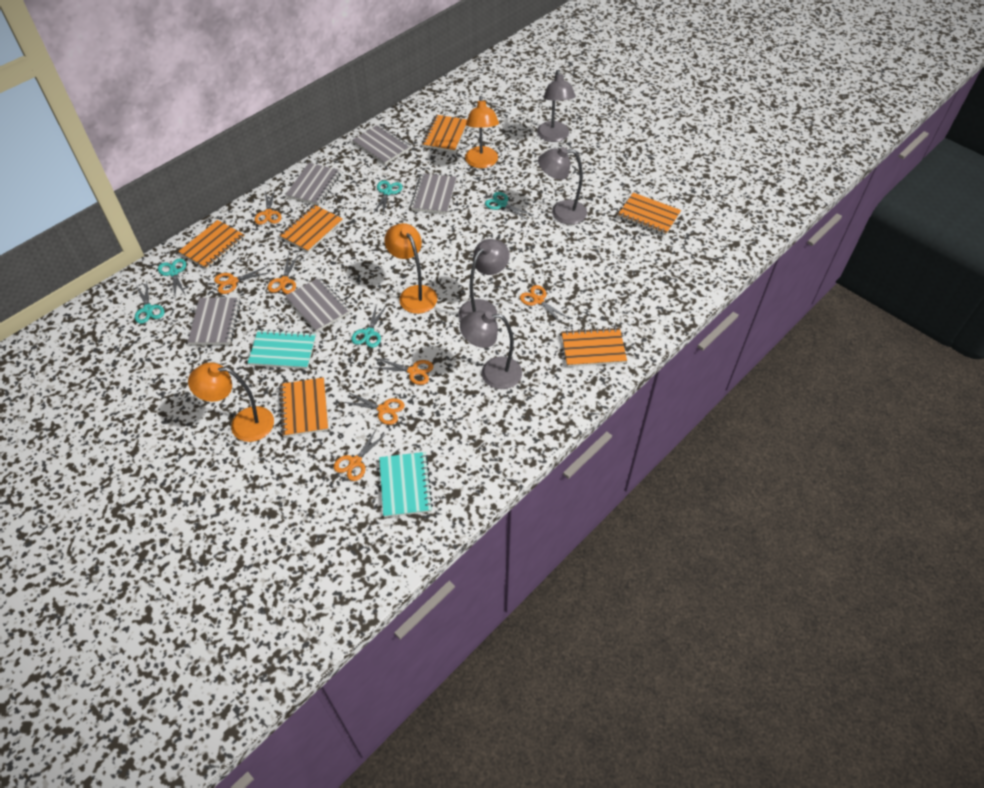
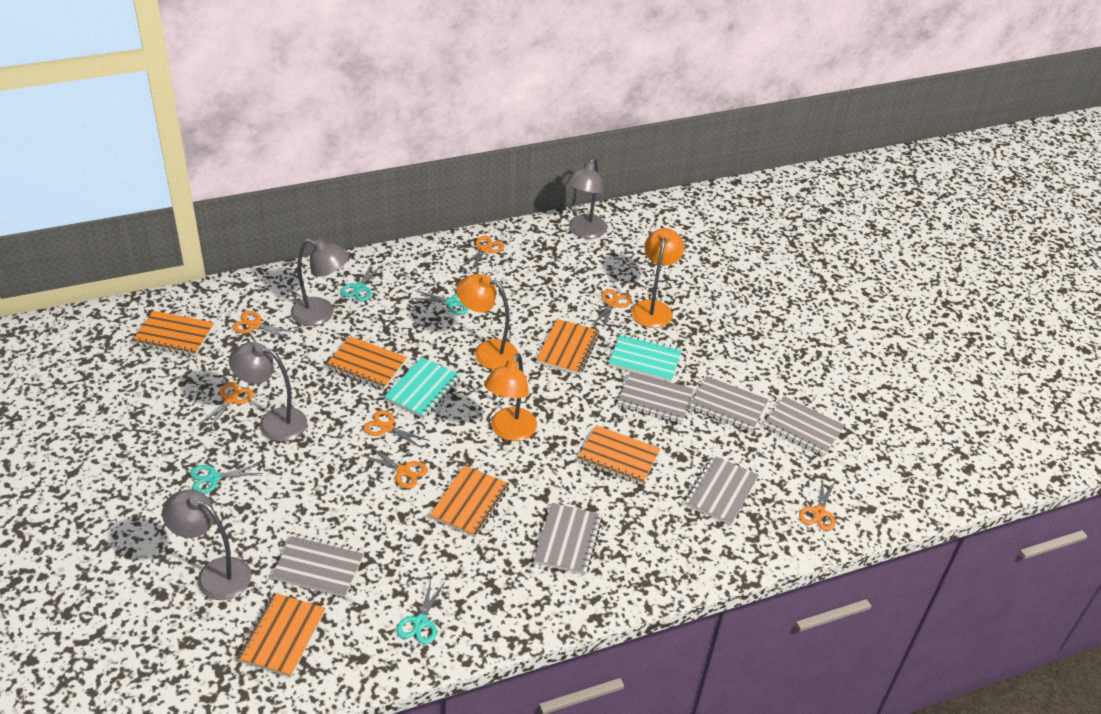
grey notebook: [188,298,241,345] [285,277,350,332] [286,163,341,205] [353,124,411,165] [410,173,457,214] = 5 -> [271,534,365,597] [534,503,603,575] [617,371,694,424] [685,455,759,525] [690,376,768,432] [763,396,845,457] = 6
turquoise scissors: [135,283,165,324] [158,258,186,296] [351,303,387,348] [373,180,403,214] [485,192,533,220] = 5 -> [190,464,263,494] [340,263,383,301] [396,580,445,644] [411,290,468,315] = 4

